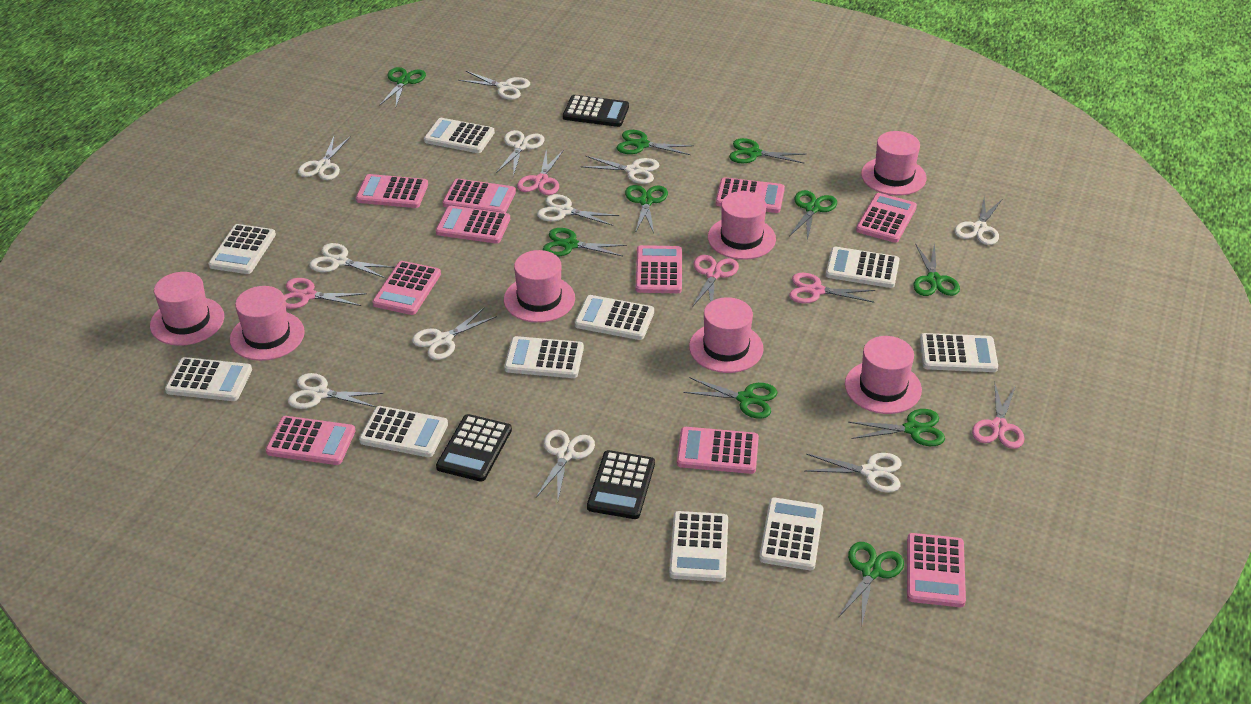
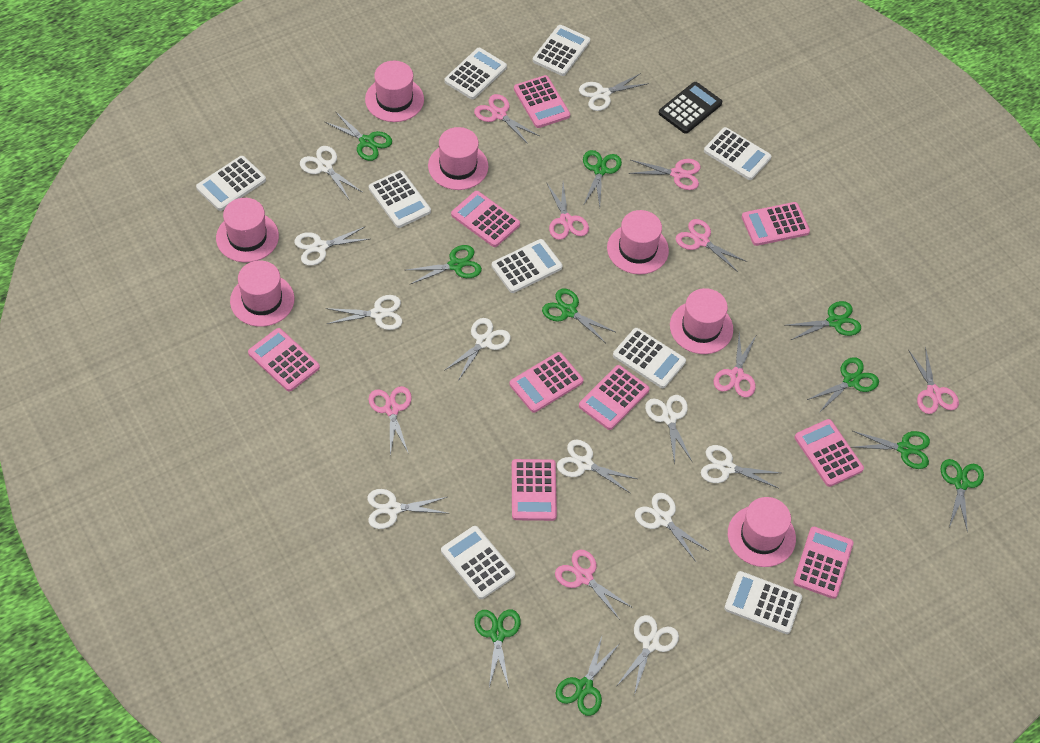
black calculator: [436,414,512,482] [563,95,629,127] [587,450,655,519] = 3 -> [659,82,722,134] = 1
pink calculator: [266,416,355,465] [356,174,428,208] [372,261,441,315] [436,206,510,243] [443,179,516,213] [636,245,682,293] [677,427,759,474] [716,177,785,213] [856,193,917,243] [907,533,966,607] = 10 -> [248,328,320,392] [451,191,520,247] [510,352,583,413] [512,459,557,521] [514,75,570,128] [579,365,649,430] [742,202,810,246] [793,527,854,599] [795,419,864,487] = 9
pink scissors: [284,278,367,309] [517,150,563,195] [692,255,739,307] [789,273,875,303] [972,382,1024,449] = 5 -> [369,386,412,455] [474,94,539,144] [547,183,589,240] [555,550,633,620] [628,159,701,190] [676,219,748,272] [714,333,756,398] [908,346,959,414] = 8
white calculator: [165,357,252,401] [208,224,276,274] [359,406,448,457] [424,118,495,153] [504,336,584,378] [575,295,654,340] [669,511,728,582] [759,498,824,570] [826,247,900,288] [920,333,998,372] = 10 -> [196,156,266,211] [369,170,431,228] [441,526,515,599] [444,48,507,100] [492,239,563,293] [532,25,590,76] [613,328,686,388] [704,127,771,180] [724,571,802,634] = 9

